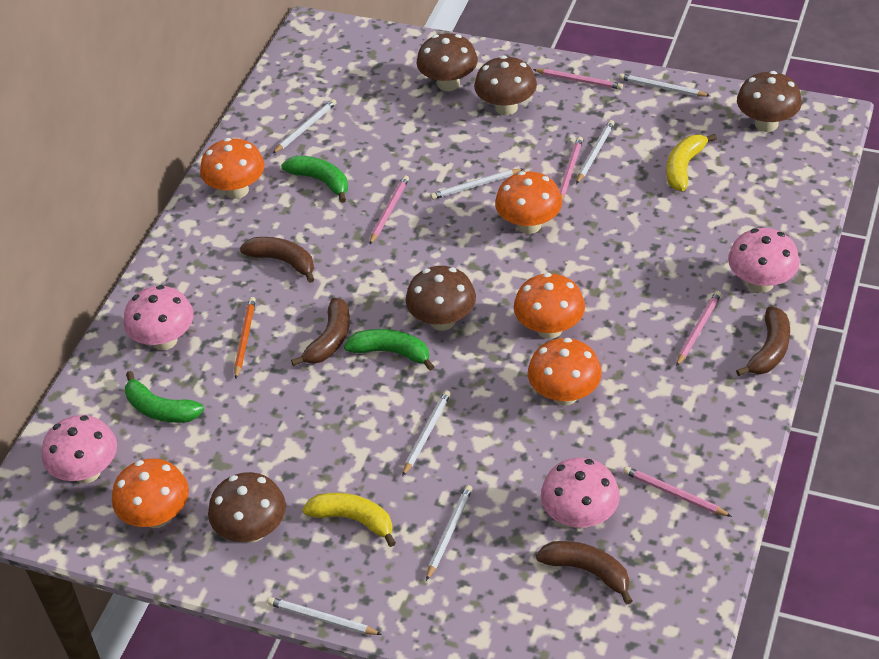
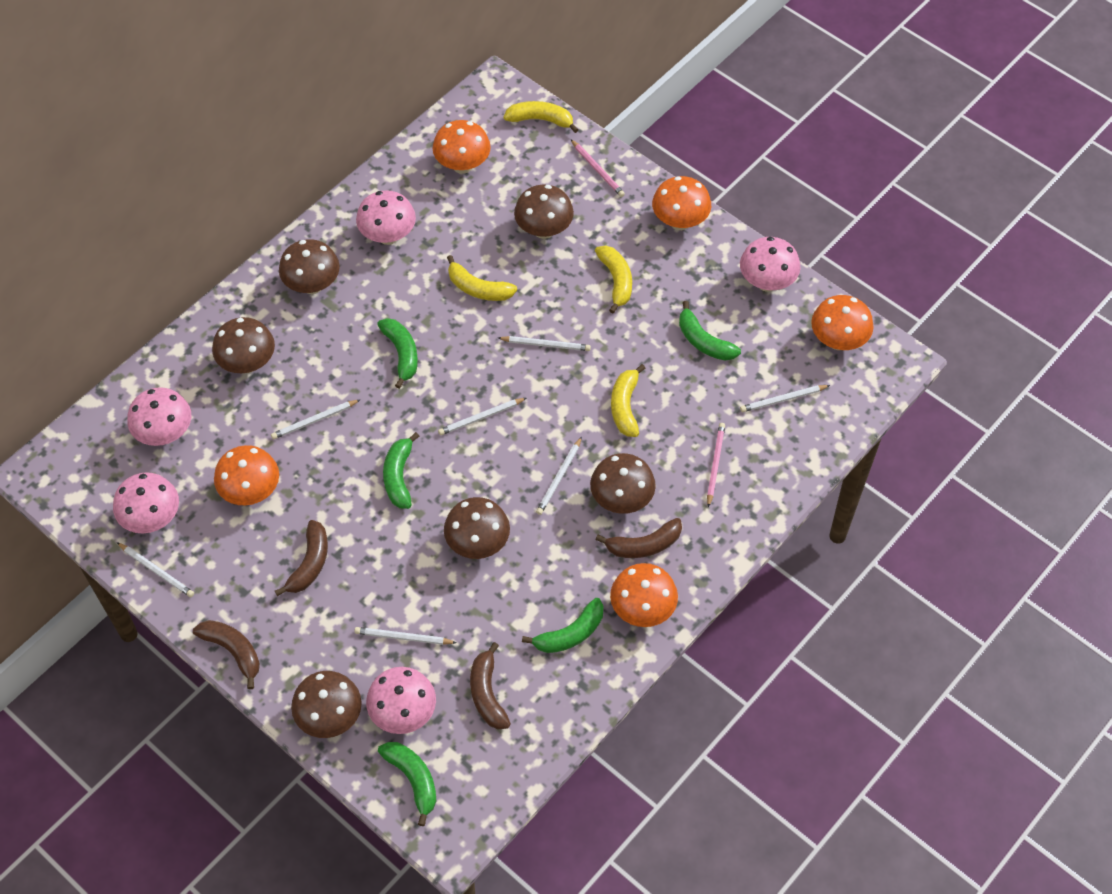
brown mushroom: [208,472,286,543] [406,266,476,330] [417,33,478,91] [474,56,537,115] [737,71,802,132] = 5 -> [212,317,275,373] [279,239,340,294] [291,671,362,738] [444,497,510,559] [514,185,574,239] [590,453,656,514] = 6
green banana: [125,371,204,423] [281,156,348,203] [344,329,435,371] = 3 -> [377,318,418,389] [378,742,436,826] [383,432,419,509] [522,598,604,653] [679,301,741,361] = 5
orange pencil: [234,297,256,379] = 1 -> none = 0
pink mushroom: [42,415,117,483] [124,285,194,350] [541,458,620,529] [728,228,800,293] = 4 -> [113,472,179,533] [127,387,191,446] [356,190,416,245] [366,667,436,734] [740,237,801,292] = 5
pink pencil: [369,175,409,245] [533,69,623,90] [560,137,583,200] [623,466,732,517] [676,291,721,367] = 5 -> [571,139,625,197] [707,423,725,507] = 2
yellow banana: [302,493,396,547] [667,134,717,191] = 2 -> [447,255,517,301] [504,101,579,133] [595,245,632,313] [611,364,645,437] = 4

